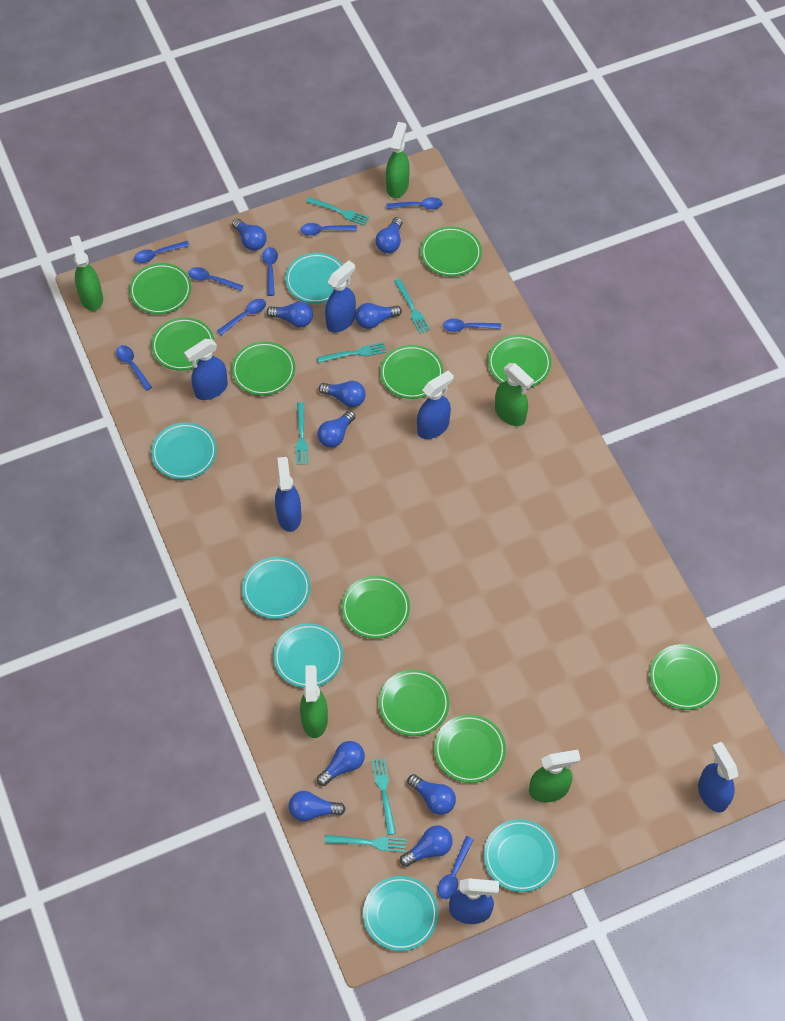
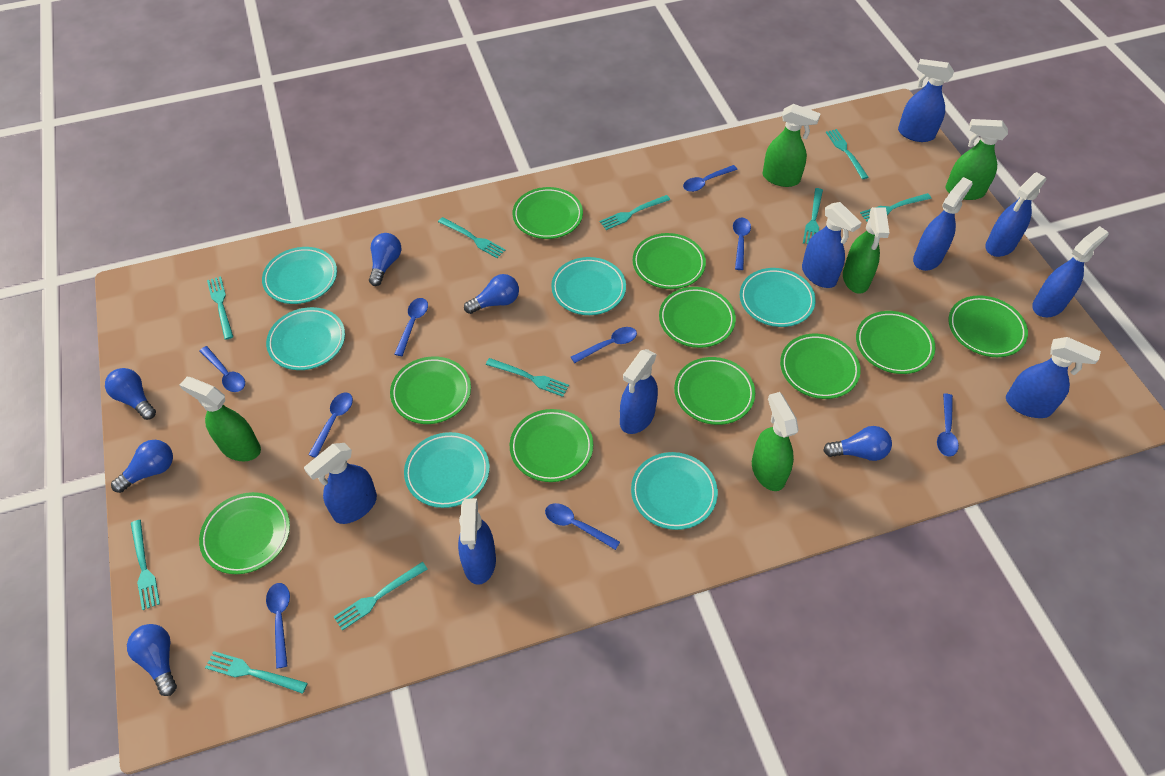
blue light bulb: [232,218,267,251] [267,301,313,327] [289,791,346,821] [317,741,365,786] [318,381,366,407] [318,410,355,448] [355,303,402,329] [376,217,402,253] [400,825,453,867] [408,774,456,815] = 10 -> [105,368,156,420] [111,440,173,493] [127,624,177,696] [369,233,401,286] [464,274,519,314] [823,426,892,461] = 6
blue spray bottle: [184,339,228,400] [275,457,301,532] [325,261,356,333] [417,370,454,439] [449,878,499,924] [698,742,738,812] = 6 -> [304,443,377,524] [458,498,496,585] [620,349,658,434] [802,202,861,288] [898,59,954,142] [913,177,973,271] [985,172,1047,257] [1006,337,1101,418] [1032,226,1109,317] = 9
turquoise fork: [296,402,308,465] [306,197,369,226] [317,342,387,363] [325,835,406,852] [372,758,396,835] [394,279,430,334] = 6 -> [131,520,160,610] [205,651,308,694] [207,276,233,340] [334,562,428,630] [438,217,505,258] [486,358,569,397] [600,195,670,230] [803,188,823,244] [826,129,868,179] [860,193,931,222] = 10

